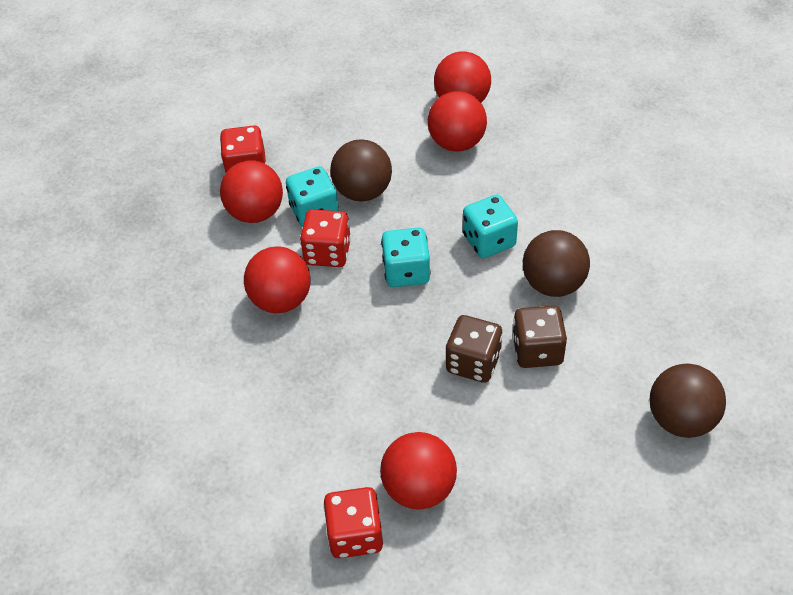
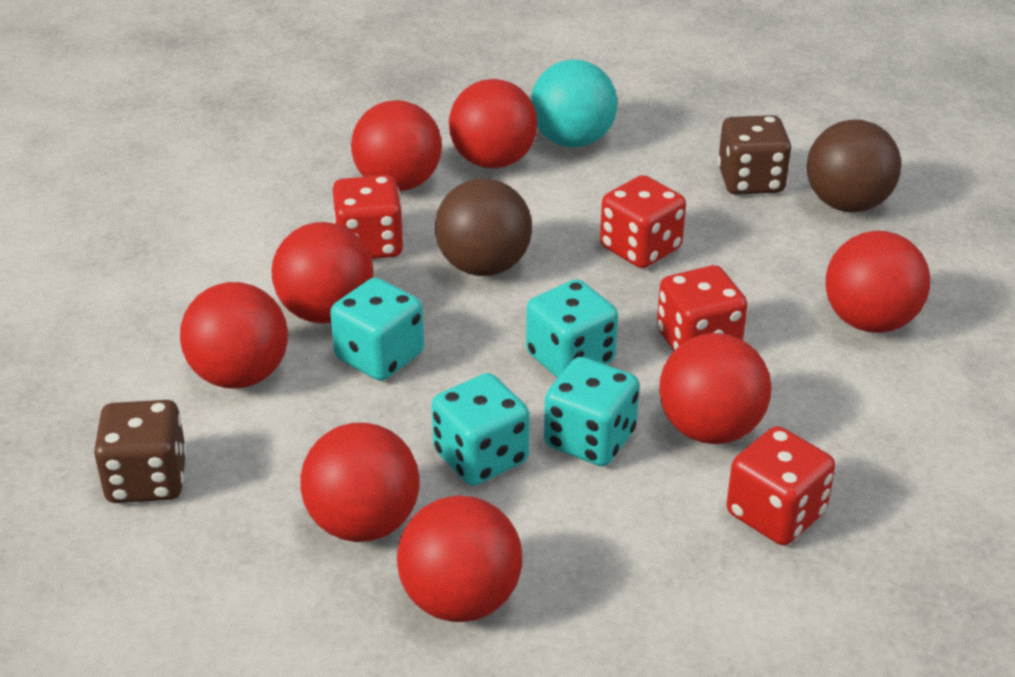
brown ball: [330,139,392,202] [523,230,590,297] [650,363,726,438] = 3 -> [435,178,532,276] [807,120,901,212] = 2
red ball: [220,161,283,223] [244,246,311,313] [380,432,457,509] [428,91,487,151] [434,51,491,102] = 5 -> [180,282,288,389] [271,222,373,323] [301,423,419,542] [351,100,442,191] [397,495,522,622] [449,79,537,169] [659,333,771,444] [826,231,930,333] = 8
red dice: [220,126,266,174] [300,209,351,267] [323,487,383,558] = 3 -> [333,175,404,259] [600,175,686,268] [657,265,748,351] [727,426,835,545] = 4
turquoise ball: none = 0 -> [531,60,617,147] = 1
turquoise dice: [286,166,339,227] [381,228,431,287] [463,195,518,258] = 3 -> [330,278,424,381] [431,373,530,486] [526,279,618,378] [544,357,639,466] = 4

